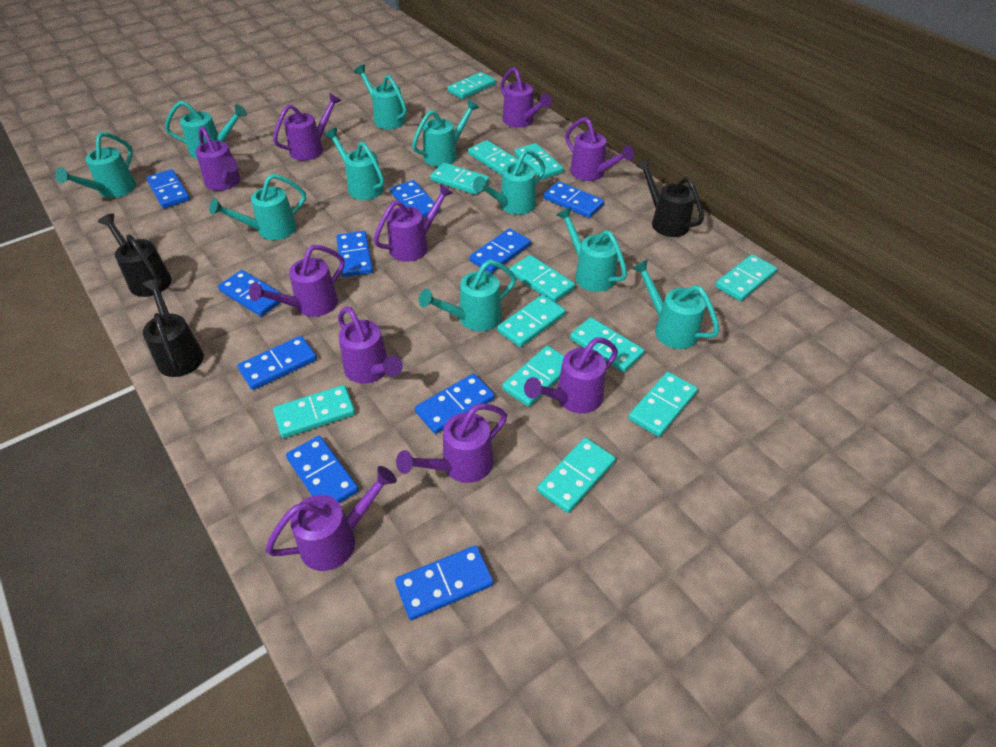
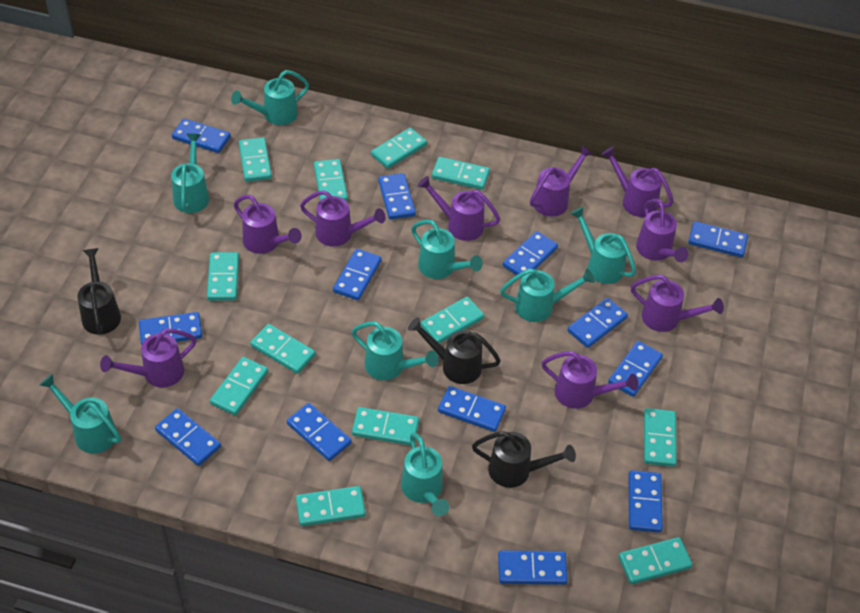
blue domino: [146,169,190,208] [218,270,282,317] [237,336,317,390] [286,436,359,503] [336,231,373,277] [390,180,439,218] [395,545,493,620] [415,373,495,434] [469,228,531,273] [543,181,604,218] = 10 -> [139,312,202,345] [155,408,221,466] [172,119,231,153] [287,403,352,461] [333,249,382,300] [378,173,416,220] [438,386,506,432] [498,550,568,585] [503,231,558,278] [567,298,628,348] [608,341,663,397] [629,470,663,533] [688,221,748,257] = 13
purple watering can: [196,126,241,191] [249,245,345,317] [266,466,397,571] [273,93,341,161] [338,306,403,383] [374,184,453,262] [396,403,507,483] [500,67,552,127] [524,338,618,413] [565,117,634,181] = 10 -> [100,329,197,388] [234,195,302,254] [300,190,386,246] [417,176,500,241] [530,145,593,217] [542,351,638,409] [601,146,674,217] [631,275,724,332] [636,199,689,262] = 9
turquoise watering can: [55,132,136,198] [165,101,247,159] [209,174,306,240] [324,127,384,200] [354,64,407,129] [412,99,479,167] [419,260,516,331] [473,149,546,215] [556,207,627,292] [631,259,720,349] = 10 -> [40,374,121,454] [171,133,209,213] [231,70,309,125] [352,321,438,380] [401,433,449,516] [411,220,483,279] [500,269,595,322] [570,207,636,284] = 8

